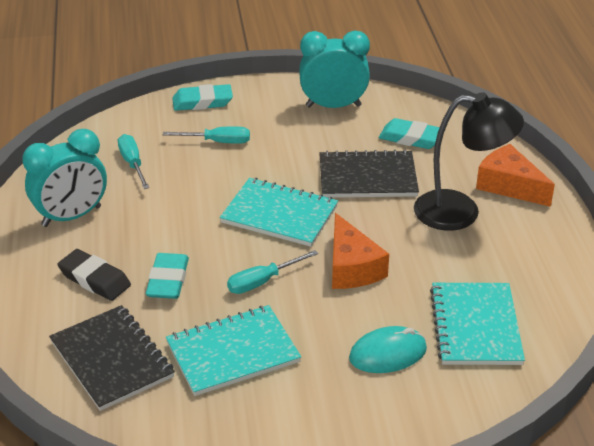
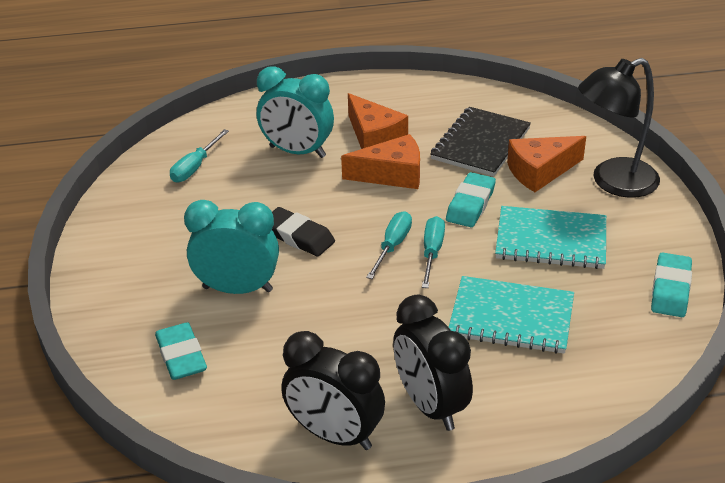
black clock: none = 0 -> [281,331,385,450] [393,295,473,431] = 2
black notebook: [49,305,175,411] [319,150,419,198] = 2 -> [430,107,531,177] = 1
orange cheese: [332,213,389,289] [476,144,555,207] = 2 -> [341,134,420,189] [348,93,408,149] [507,136,586,192] = 3
turquoise mouse: [349,326,427,373] = 1 -> none = 0
turquoise notebook: [166,305,301,396] [220,178,338,247] [430,283,525,365] = 3 -> [449,276,574,354] [495,206,606,269] = 2

